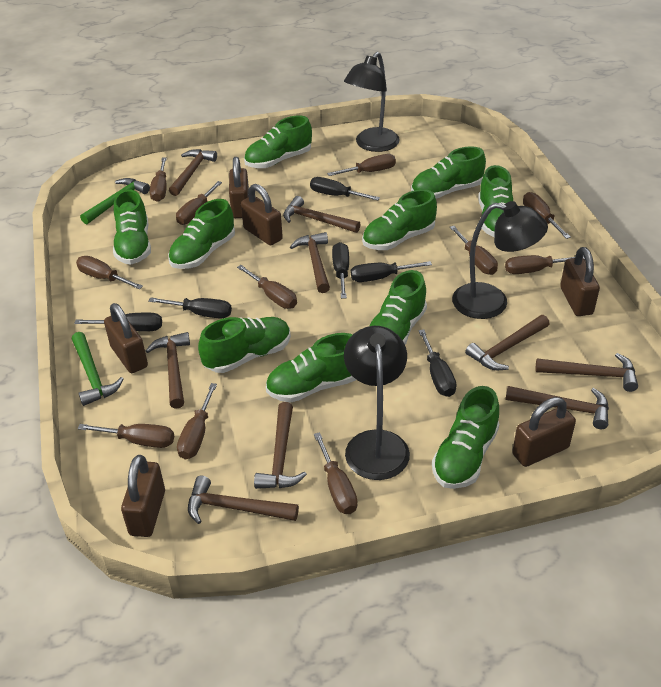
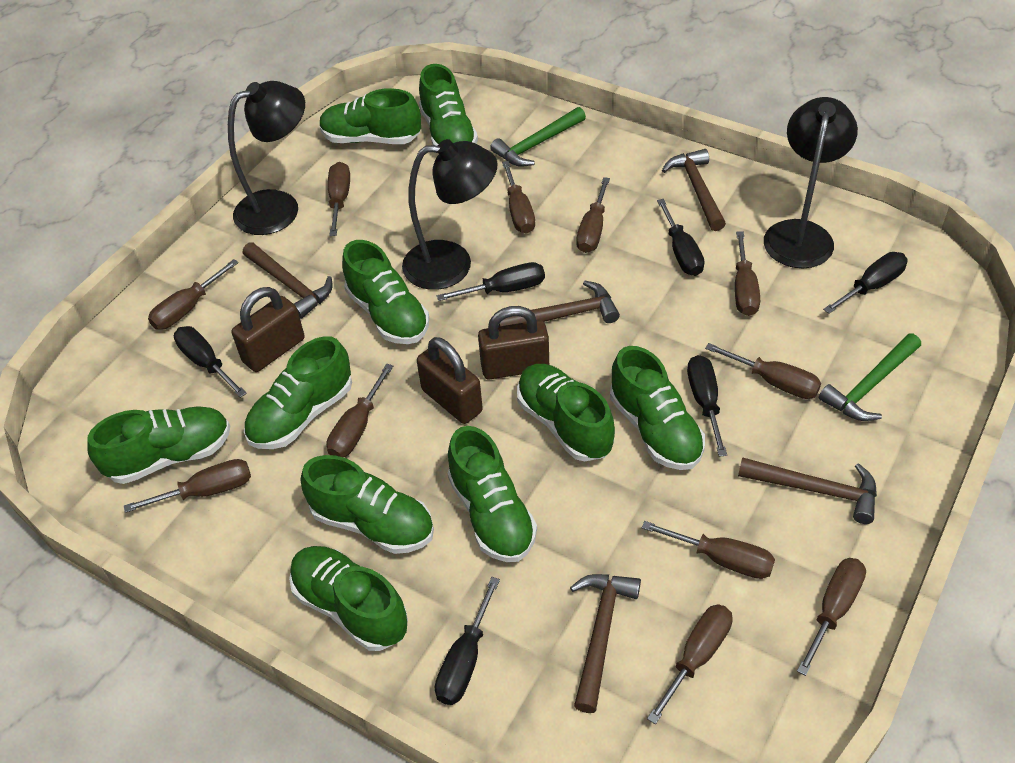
brown hammer: [146,332,190,409] [169,149,217,196] [188,476,299,524] [254,402,307,489] [283,196,360,233] [290,232,330,293] [465,315,549,370] [505,386,609,429] [535,353,638,392] = 9 -> [243,242,333,319] [499,281,620,326] [570,574,641,713] [662,149,726,231] [738,457,877,524] = 5
brown padlock: [104,303,148,373] [121,455,165,537] [229,157,249,218] [241,184,283,245] [512,397,576,467] [560,247,600,316] = 6 -> [232,287,305,372] [417,337,483,424] [478,306,549,379] = 3

